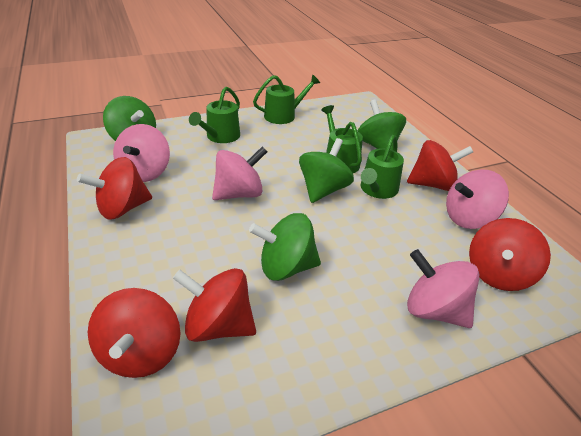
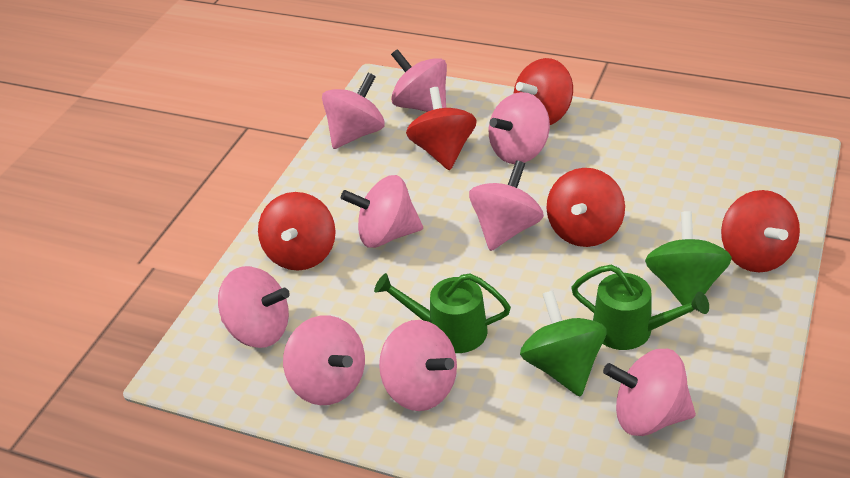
green spinning top: [103,96,156,141] [249,213,321,281] [299,138,354,203] [358,99,406,150] = 4 -> [520,291,607,397] [645,211,732,312] = 2
green watering can: [189,87,240,143] [253,74,320,124] [321,105,363,173] [361,135,404,199] = 4 -> [374,273,511,353] [571,265,709,350] = 2
pink spinning top: [113,124,170,182] [212,146,267,200] [407,249,479,328] [446,169,509,229] = 4 -> [218,266,290,348] [283,315,365,405] [322,73,385,149] [341,175,423,248] [379,320,457,411] [391,49,447,112] [469,160,544,251] [489,92,550,164] [603,349,696,436] = 9

